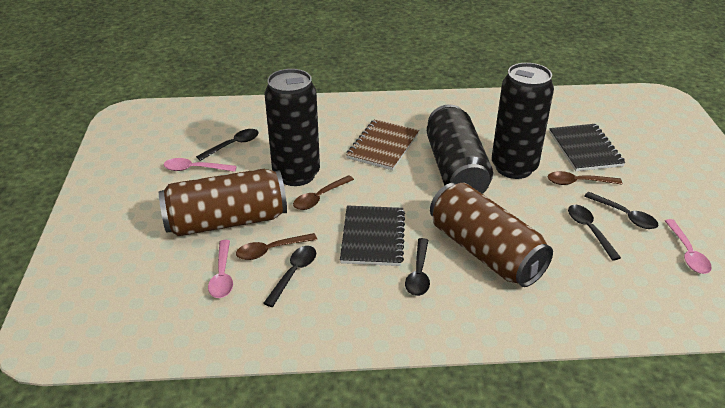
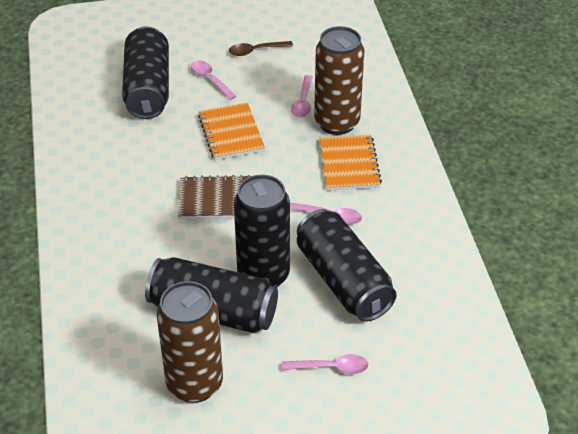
black can: [265,69,320,186] [427,104,493,194] [492,63,554,179] = 3 -> [122,26,169,119] [145,257,278,333] [234,175,290,288] [297,209,397,322] = 4
black notebook: [340,206,405,266] [549,124,626,171] = 2 -> none = 0
black spoon: [196,129,259,161] [263,246,316,307] [405,238,430,296] [568,205,621,261] [584,192,658,229] = 5 -> none = 0
brown spoon: [236,233,317,260] [293,175,354,210] [548,171,622,185] = 3 -> [229,41,293,56] = 1
orange notebook: none = 0 -> [198,103,265,160] [320,135,382,191] = 2
pink spoon: [164,158,237,172] [208,240,233,298] [665,219,712,274] = 3 -> [191,61,236,100] [282,354,369,374] [290,203,362,225] [291,75,313,118] = 4

